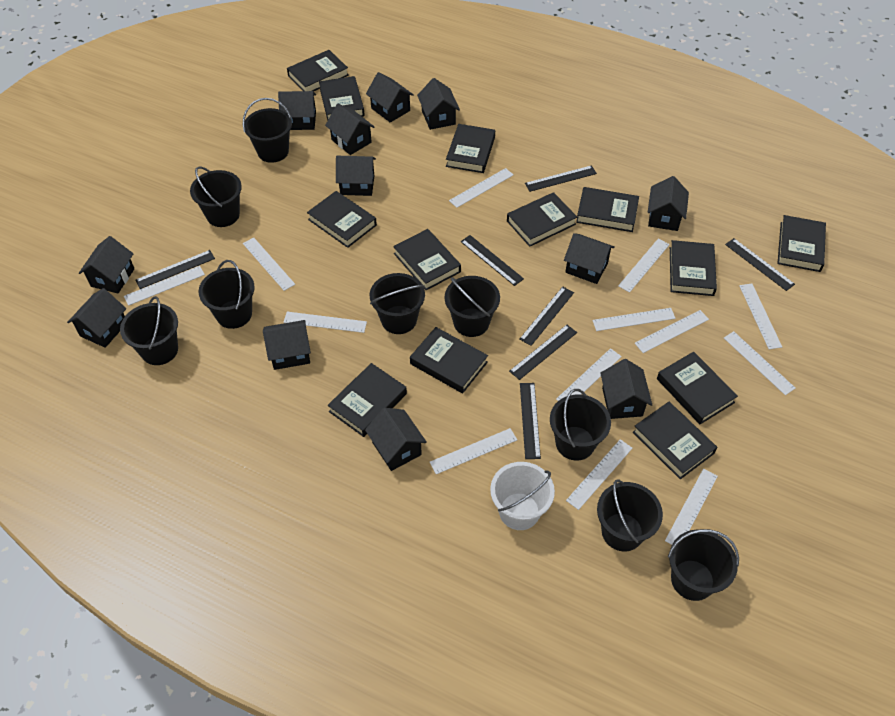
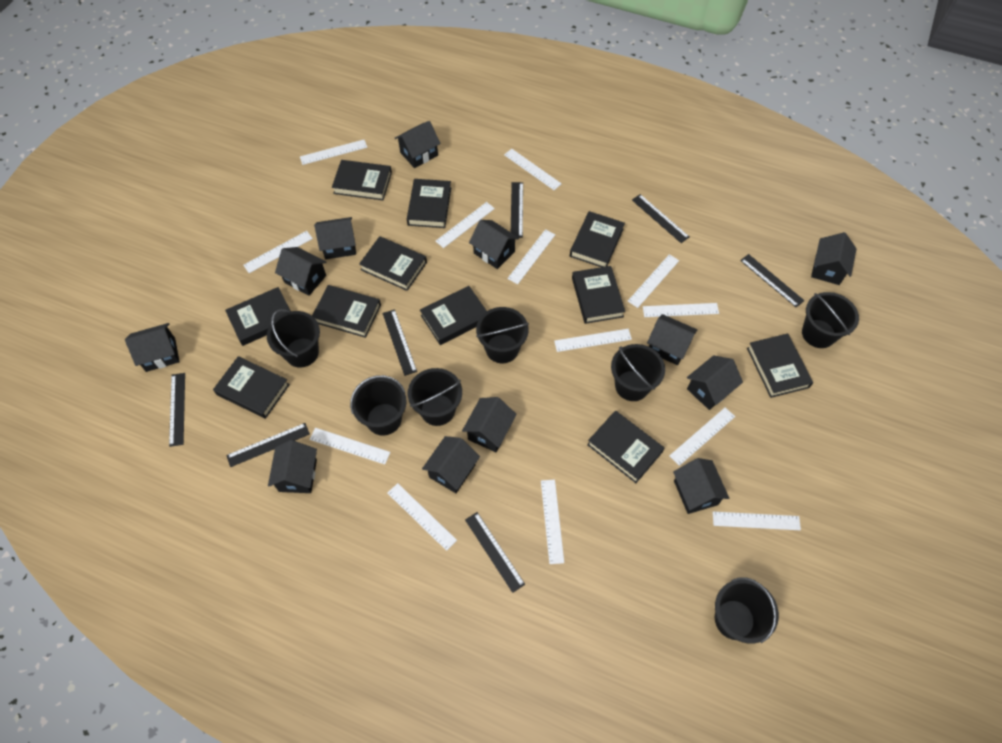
black book: [287,50,349,91] [307,191,377,248] [319,76,365,121] [328,363,407,437] [393,229,461,290] [410,327,488,393] [446,124,495,173] [507,192,577,247] [576,187,639,232] [633,402,717,479] [657,352,738,424] [670,240,717,296] [777,215,826,272] = 13 -> [213,356,290,419] [225,287,291,346] [312,285,381,338] [332,160,392,200] [359,236,427,291] [407,179,451,228] [420,286,486,345] [570,211,625,267] [572,266,625,324] [587,411,664,483] [747,333,813,398] = 11
black bucket: [120,296,178,365] [190,166,242,227] [199,260,255,329] [243,98,292,163] [370,273,425,334] [445,276,500,337] [550,389,611,461] [597,480,663,551] [668,529,739,601] = 9 -> [267,309,320,368] [350,375,407,436] [408,368,462,426] [476,307,529,363] [611,344,665,401] [715,577,779,644] [802,292,859,348] = 7
white bucket: [490,462,555,530] = 1 -> none = 0

